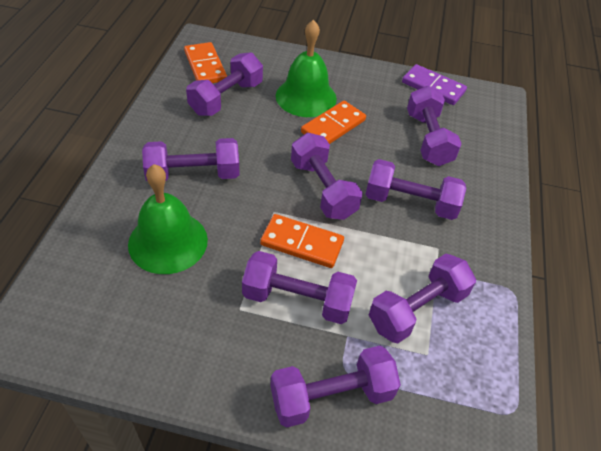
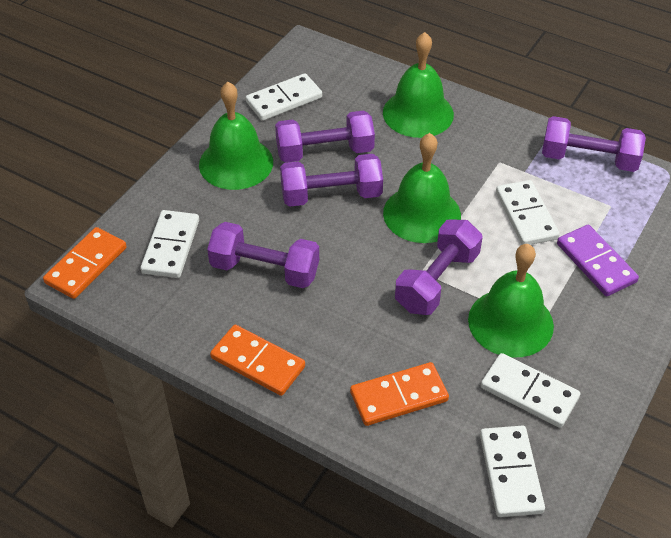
green bell: [128,164,208,274] [276,20,337,117] = 2 -> [199,82,273,190] [383,32,454,138] [383,133,461,243] [468,244,554,357] = 4
purple dumbbell: [142,138,239,182] [186,52,263,116] [242,251,357,324] [270,346,401,427] [291,133,363,220] [365,159,466,220] [369,254,476,343] [407,86,461,166] = 8 -> [207,222,319,288] [275,110,375,163] [280,154,383,207] [395,220,483,315] [542,116,646,172] = 5
white domino: none = 0 -> [140,210,199,278] [246,73,322,121] [480,426,545,517] [481,353,580,428] [496,180,560,245] = 5

